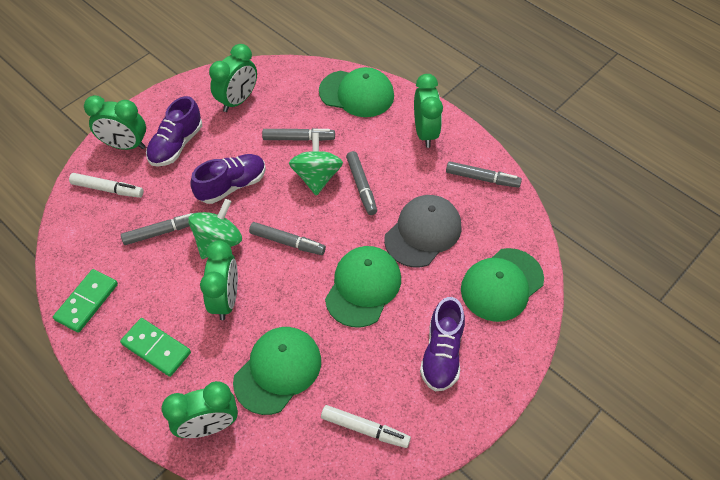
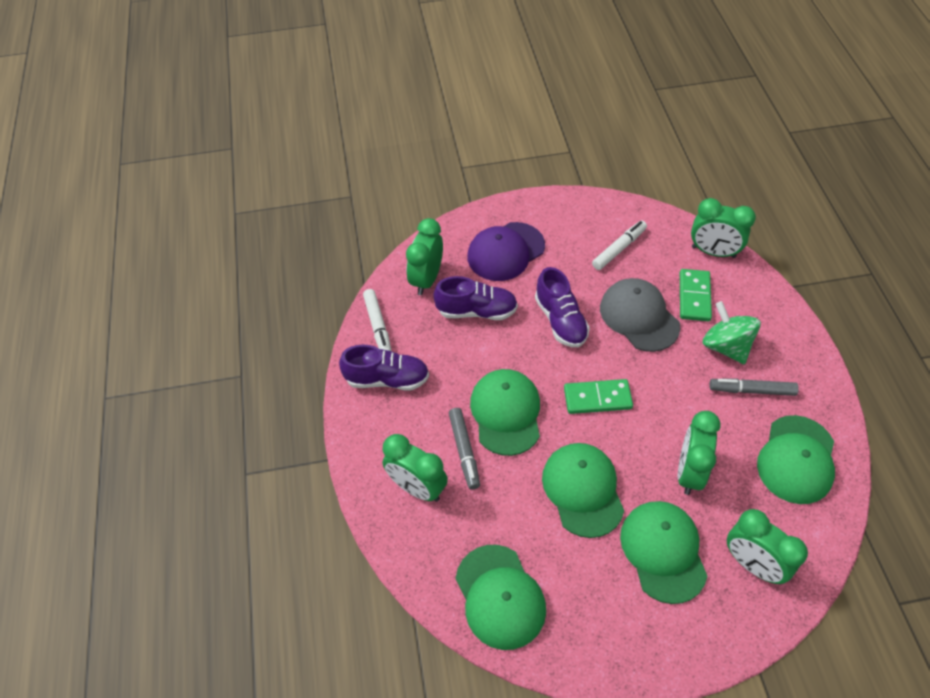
green cap: [233,327,321,415] [319,67,394,117] [325,246,401,327] [461,248,544,322] = 4 -> [455,545,546,650] [470,369,540,456] [542,443,624,538] [620,501,707,604] [757,415,835,504] = 5
green spinning top: [188,199,242,259] [289,133,343,196] = 2 -> [703,301,761,365] = 1
grey marker: [121,212,198,245] [249,222,326,255] [262,128,335,141] [346,151,377,215] [446,161,522,188] = 5 -> [449,408,480,490] [709,378,799,396] = 2
purple cap: none = 0 -> [467,222,545,281] = 1

